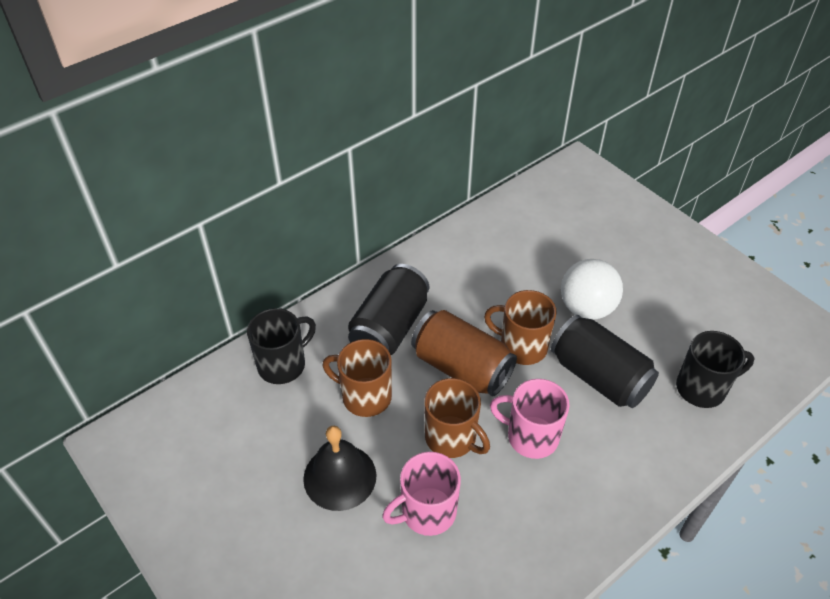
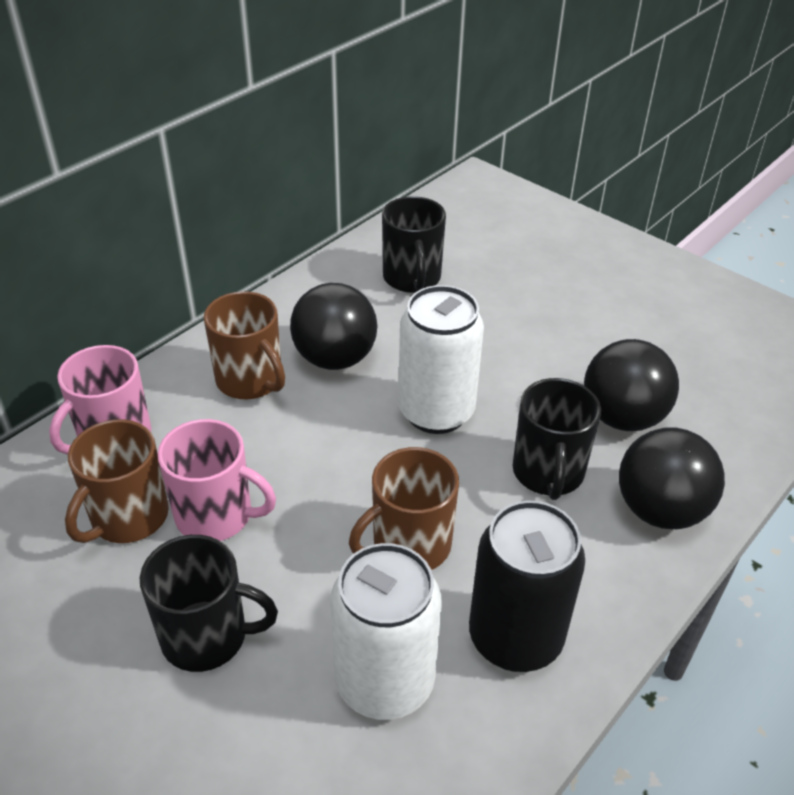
black ball: none = 0 -> [290,283,377,370] [584,339,679,431] [619,427,725,529] = 3
black bell: [303,426,376,511] = 1 -> none = 0
black can: [348,264,429,355] [551,315,659,408] = 2 -> [469,501,585,672] = 1
black mug: [247,308,316,384] [676,331,755,408] = 2 -> [140,535,278,672] [382,196,446,293] [512,378,601,500] = 3
brown can: [411,310,517,397] = 1 -> none = 0
white ball: [561,259,623,319] = 1 -> none = 0
white can: none = 0 -> [330,543,442,720] [398,285,484,434] = 2

